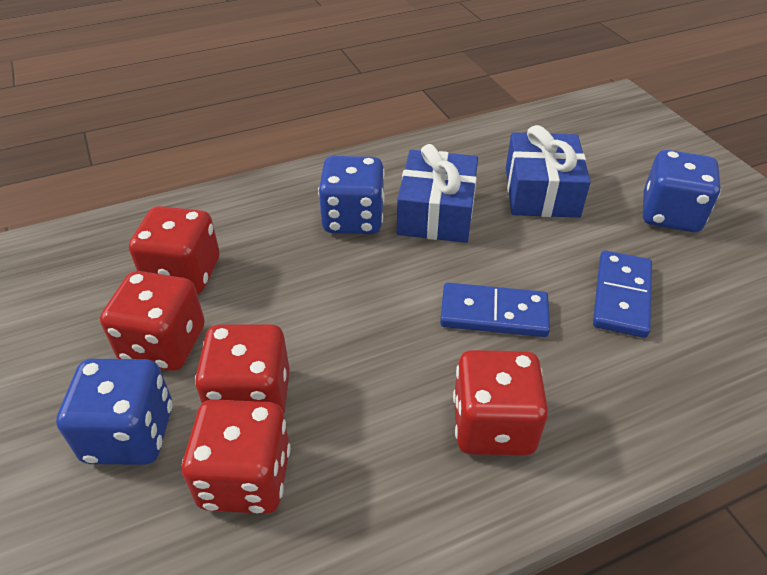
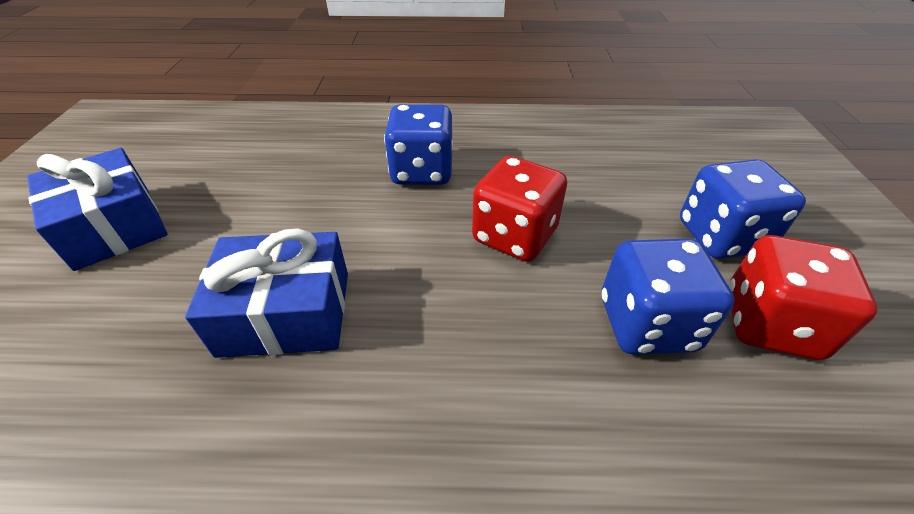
blue domino: [440,283,550,337] [593,250,652,338] = 2 -> none = 0
red dice: [100,271,205,371] [129,206,220,294] [182,399,291,514] [195,324,290,413] [453,350,548,456] = 5 -> [472,156,567,262] [728,235,877,360] = 2

